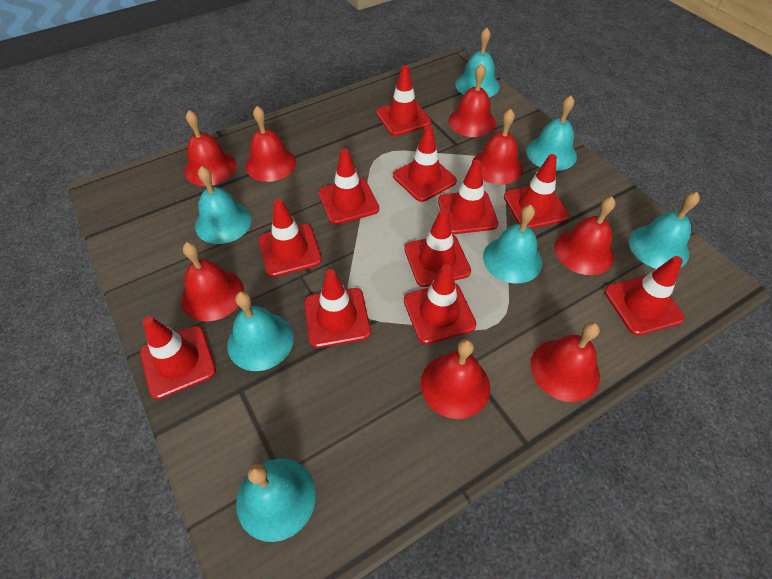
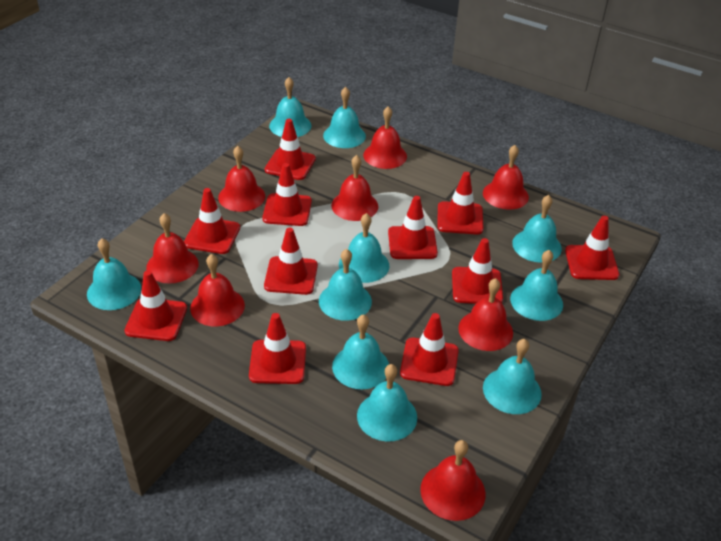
turquoise bell: [195,166,252,244] [227,291,294,371] [236,459,316,542] [455,28,500,97] [483,205,542,283] [526,96,577,171] [629,192,700,269] = 7 -> [87,238,141,310] [269,77,312,137] [319,249,372,321] [323,87,366,148] [332,314,389,389] [339,213,389,283] [357,364,417,441] [483,339,542,414] [510,250,563,321] [512,195,562,263] = 10

